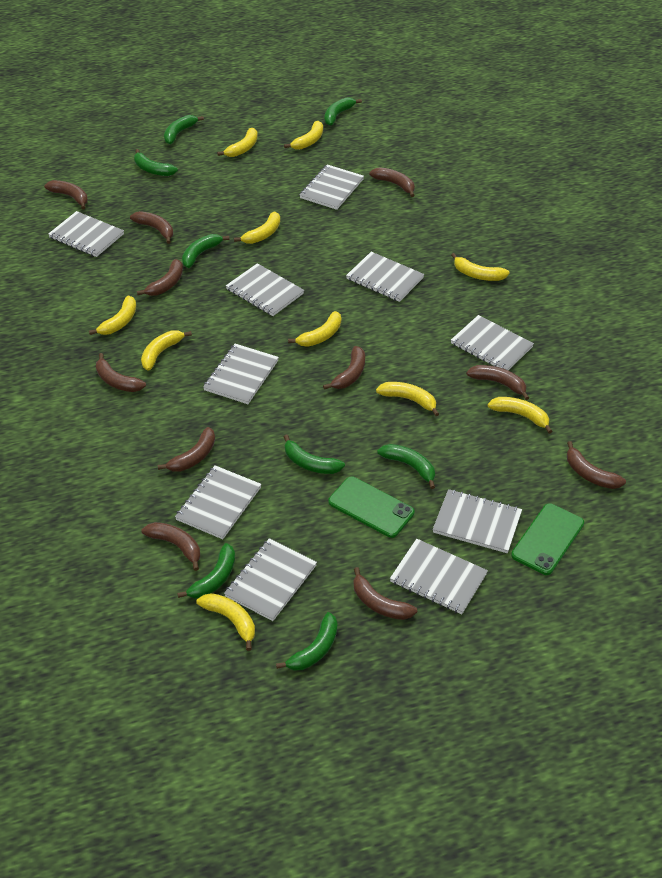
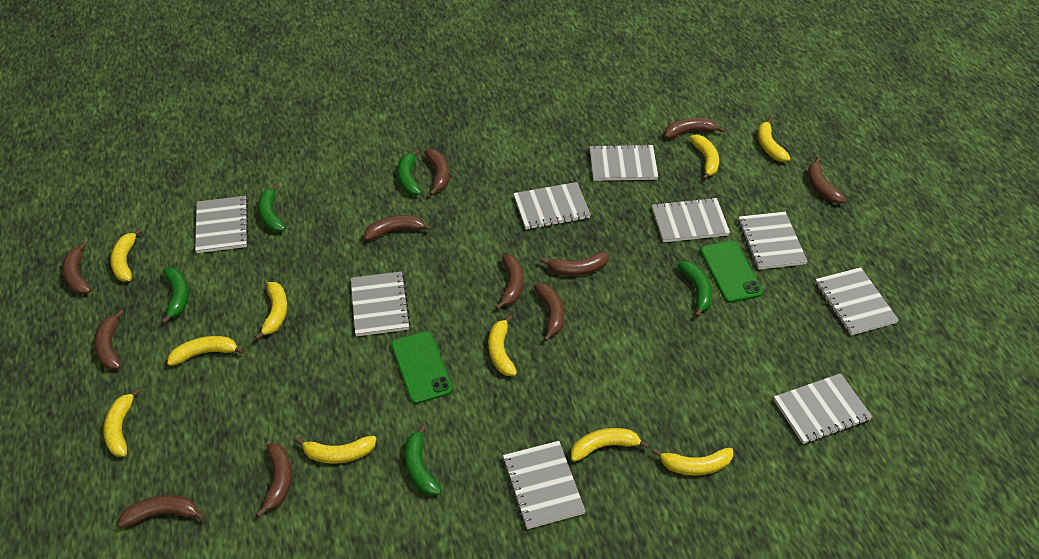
green banana: [134,149,178,176] [164,115,204,144] [177,543,235,598] [182,234,230,268] [276,612,338,670] [284,434,345,474] [325,97,362,126] [377,444,435,489] = 8 -> [161,267,189,324] [258,183,286,232] [398,149,421,195] [404,424,442,496] [678,261,712,317] = 5
grey notebook: [48,211,124,257] [175,465,261,539] [203,344,279,404] [224,538,317,621] [226,263,304,316] [300,164,364,210] [346,252,424,302] [390,539,488,614] [433,489,522,553] [451,315,534,370] = 10 -> [195,196,249,253] [351,272,411,336] [503,441,586,529] [513,182,591,229] [590,144,658,181] [652,197,730,242] [738,212,808,270] [774,373,872,444] [815,267,899,335] = 9

